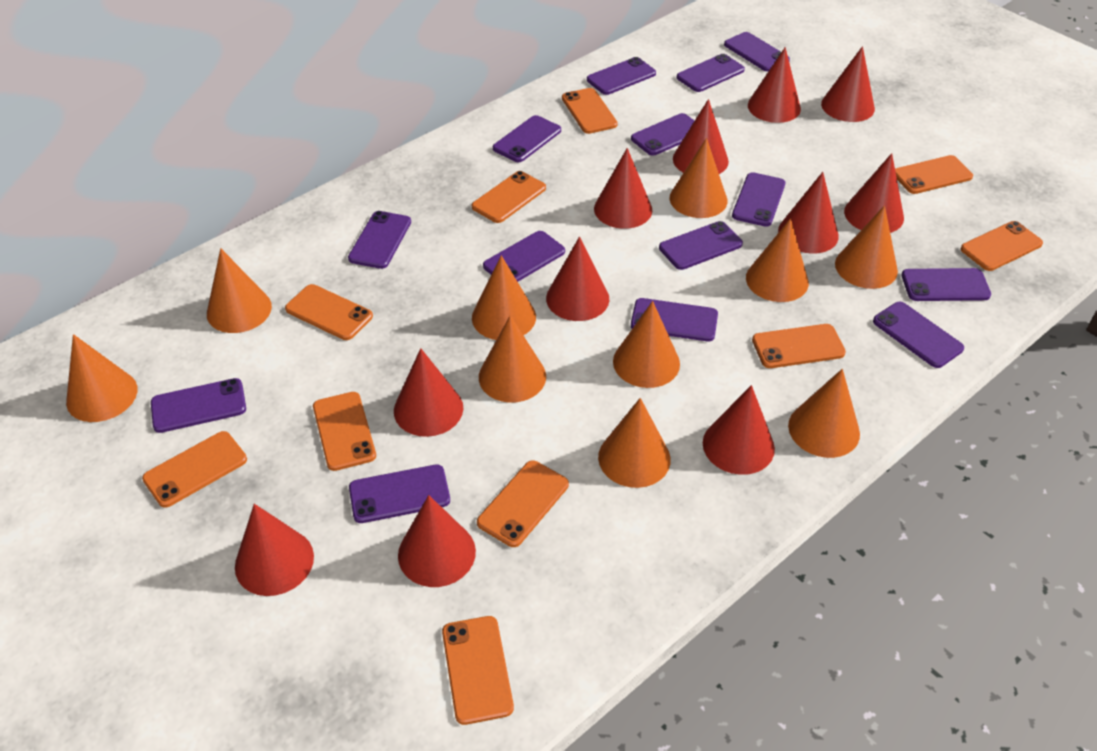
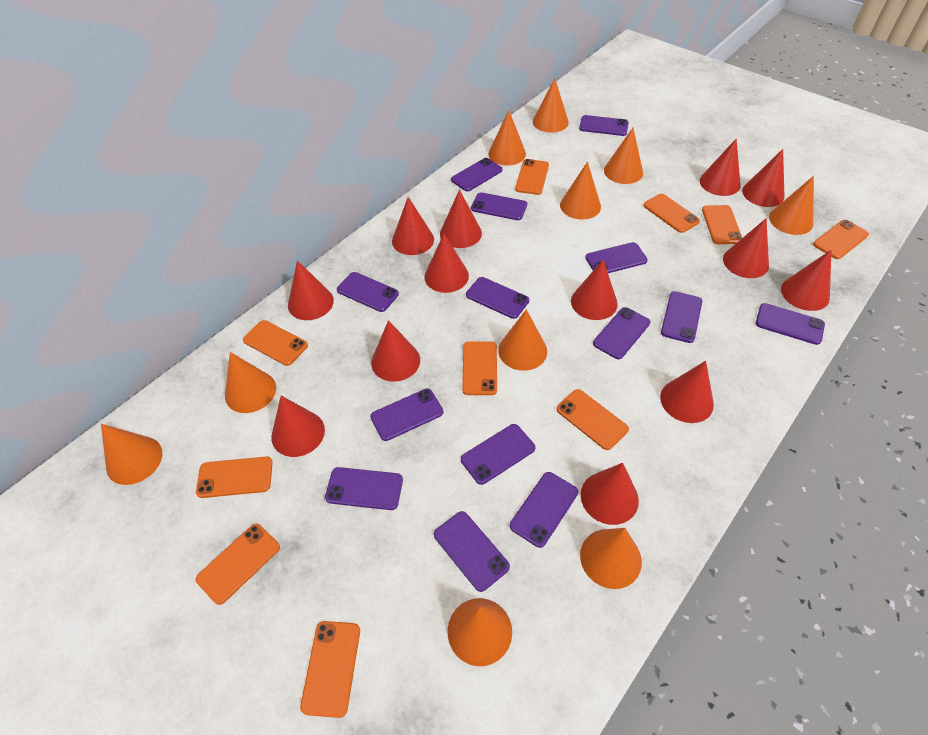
red cone: [235,504,314,596] [394,348,464,437] [398,495,476,587] [546,237,609,321] [594,148,652,229] [673,99,729,174] [703,385,775,475] [748,47,801,123] [778,172,839,254] [821,46,875,122] [844,153,904,233] = 11 -> [271,396,325,457] [288,260,334,320] [371,320,420,382] [392,197,434,255] [424,233,469,293] [440,190,482,248] [571,259,618,320] [581,463,639,525] [660,361,714,423] [700,138,741,196] [723,218,769,278] [742,149,784,207] [781,250,832,311] = 13

